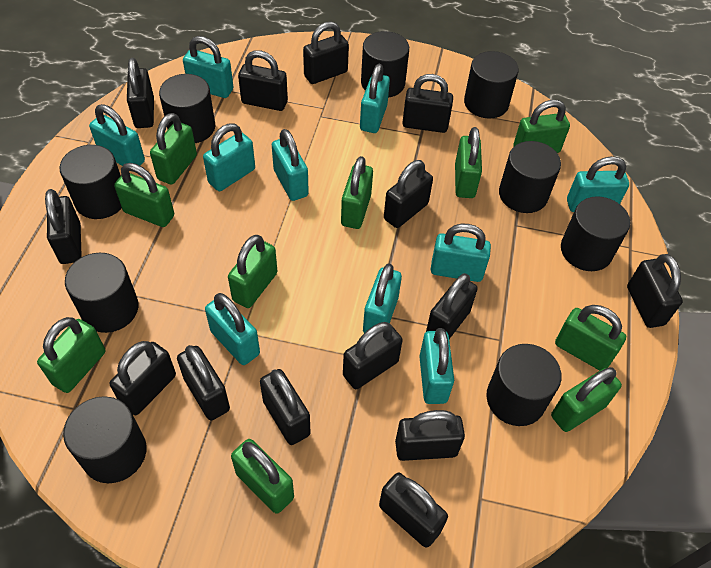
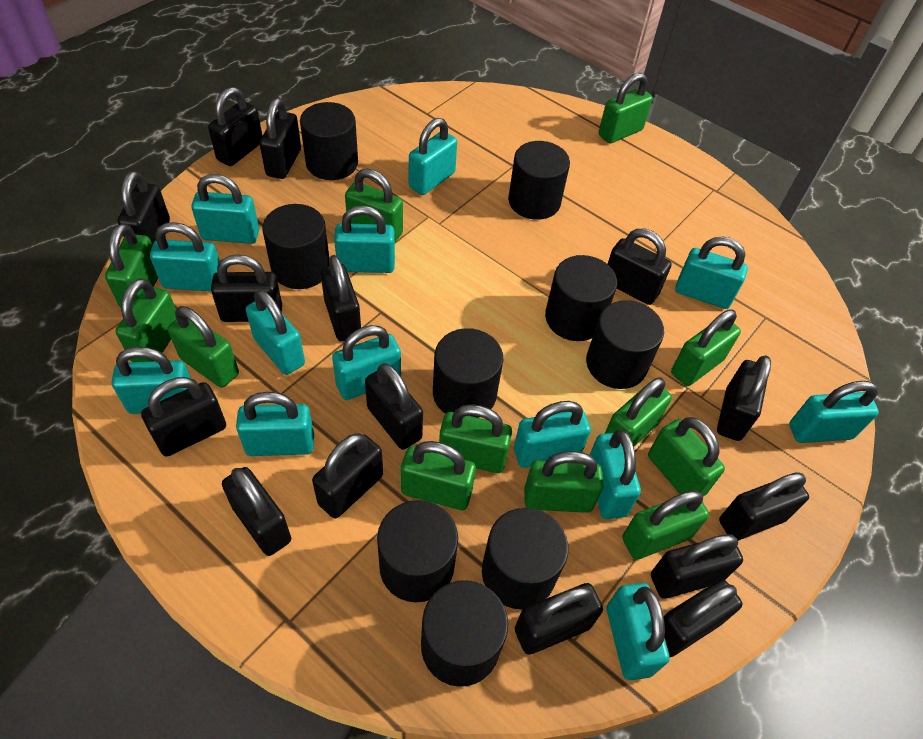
black padlock: [45,189,82,264] [110,341,176,415] [127,58,154,128] [177,345,230,421] [238,50,288,111] [260,369,311,445] [303,22,349,84] [343,322,403,389] [379,473,448,548] [384,160,433,228] [395,410,465,461] [402,74,453,133] [426,273,478,339] [627,254,683,328] = 14 -> [117,171,170,245] [141,377,226,457] [208,87,262,166] [211,254,282,322] [222,467,291,556] [259,98,301,179] [312,433,383,519] [320,255,361,342] [365,363,423,450] [515,583,603,655] [608,229,672,305] [651,534,743,599] [664,580,742,657] [717,355,771,441] [719,472,809,541] = 15
green padlock: [37,317,105,393] [114,163,174,227] [150,113,197,185] [228,235,277,308] [231,439,294,514] [341,156,373,229] [455,127,482,198] [513,100,570,153] [551,367,622,432] [555,305,626,371] = 10 -> [105,223,158,308] [115,278,176,362] [168,306,239,388] [345,169,403,242] [401,441,476,510] [439,404,512,473] [524,451,604,513] [599,73,653,144] [605,377,672,446] [622,490,709,560] [648,417,725,496] [671,310,741,386] = 12
turquoise padlock: [89,104,145,166] [183,36,233,98] [203,123,255,191] [205,293,260,365] [272,129,309,201] [360,64,390,133] [363,263,402,333] [419,328,454,404] [431,224,491,282] [567,156,629,212] = 10 -> [112,347,191,414] [150,222,220,292] [191,174,259,244] [236,392,314,456] [246,290,305,375] [332,325,401,400] [334,206,395,273] [409,118,457,195] [514,401,591,468] [590,430,641,519] [606,583,670,680] [675,237,748,309] [789,381,879,443] = 13

